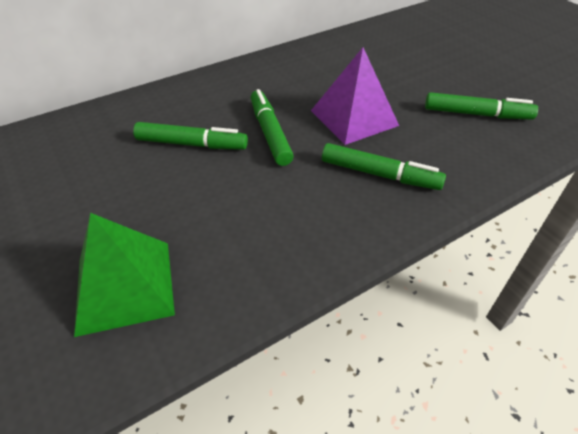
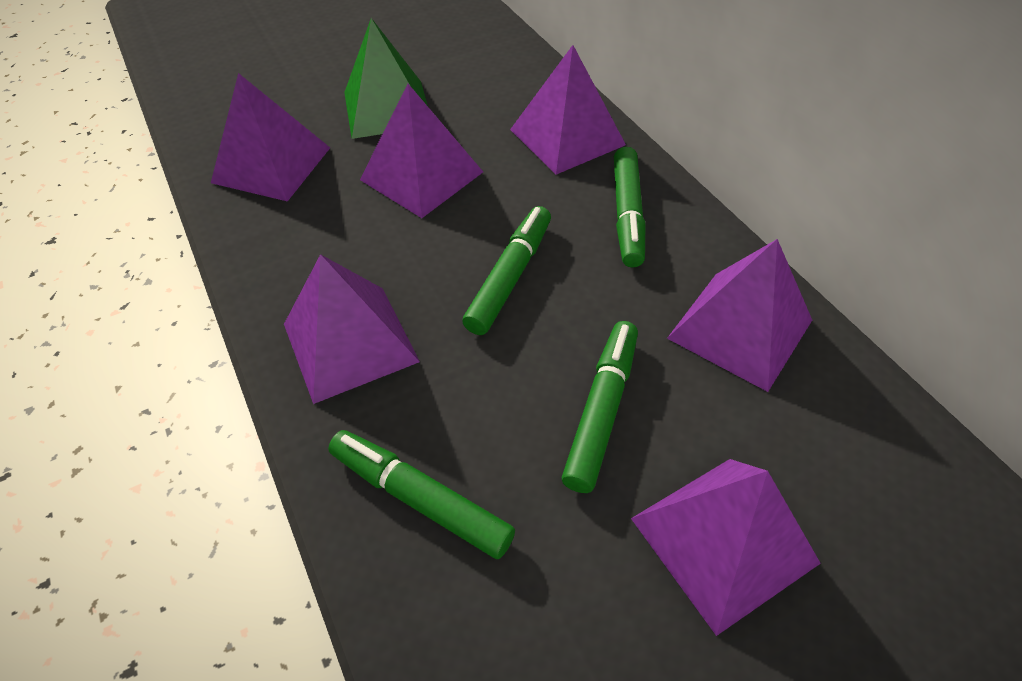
purple pyramid: [311,47,399,145] = 1 -> [211,73,330,202] [284,254,420,404] [360,84,483,218] [510,45,626,175] [631,459,821,636] [667,239,812,392] = 6

